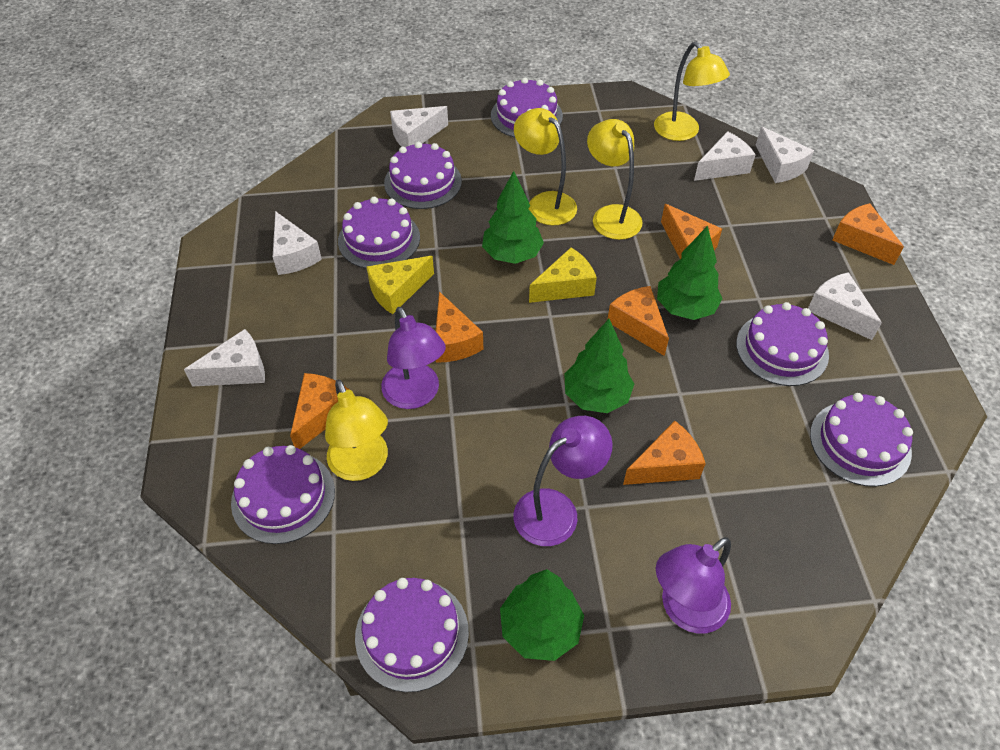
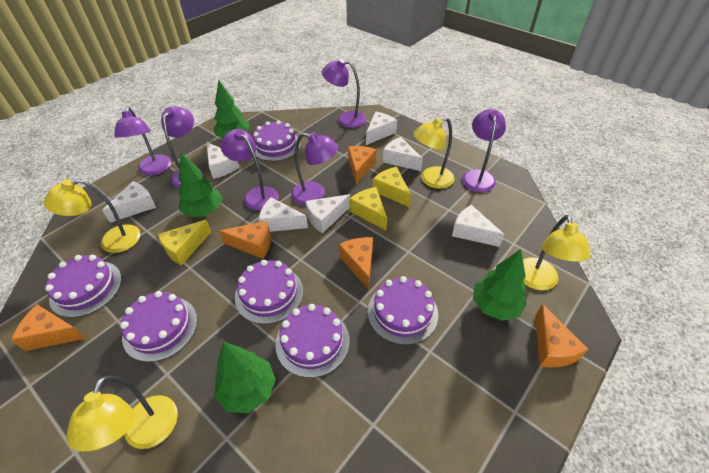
orange cheese: [290,373,350,449] [436,291,483,363] [608,286,669,356] [623,421,706,485] [661,204,722,259] [832,203,904,265] = 6 -> [11,304,86,351] [219,221,271,259] [339,237,373,289] [348,146,376,184] [535,304,588,367] = 5
purple cake: [231,445,335,544] [338,197,420,269] [355,578,469,692] [384,142,462,209] [491,77,563,138] [736,302,829,386] [810,393,913,487] = 7 -> [45,255,122,318] [120,291,197,362] [235,260,303,324] [253,120,301,161] [275,304,350,378] [367,276,438,345] = 6
purple lamp: [381,307,446,409] [513,416,612,546] [656,537,731,634] = 3 -> [115,107,171,175] [161,106,204,188] [220,129,279,210] [291,132,338,205] [322,59,367,128] [462,109,506,192] = 6
white cheese: [184,329,265,387] [273,211,322,275] [390,106,448,147] [694,131,756,181] [756,127,814,183] [808,272,882,340] = 6 -> [102,181,156,223] [206,142,239,179] [259,197,308,232] [305,194,350,234] [366,112,397,145] [383,137,423,171] [452,205,504,247] = 7
yellow cheese: [366,256,434,314] [529,248,597,303] = 2 -> [158,220,211,266] [349,187,387,230] [373,167,411,207] = 3

